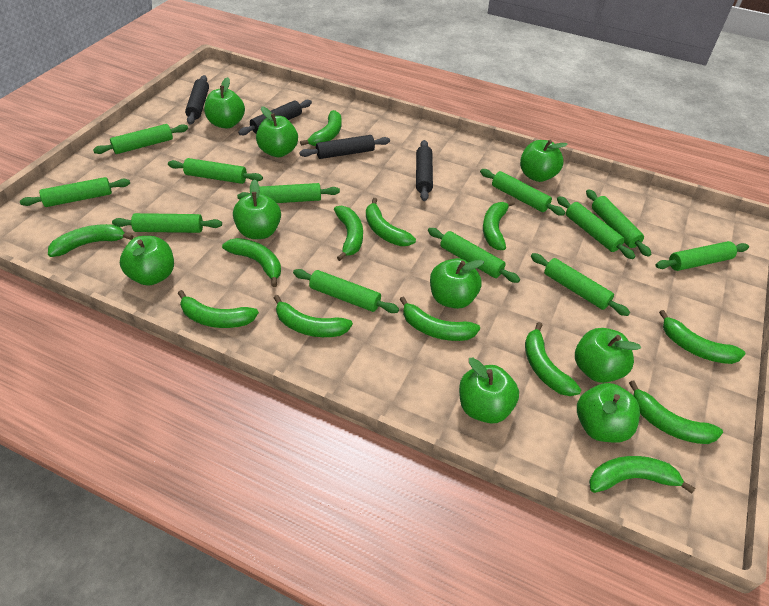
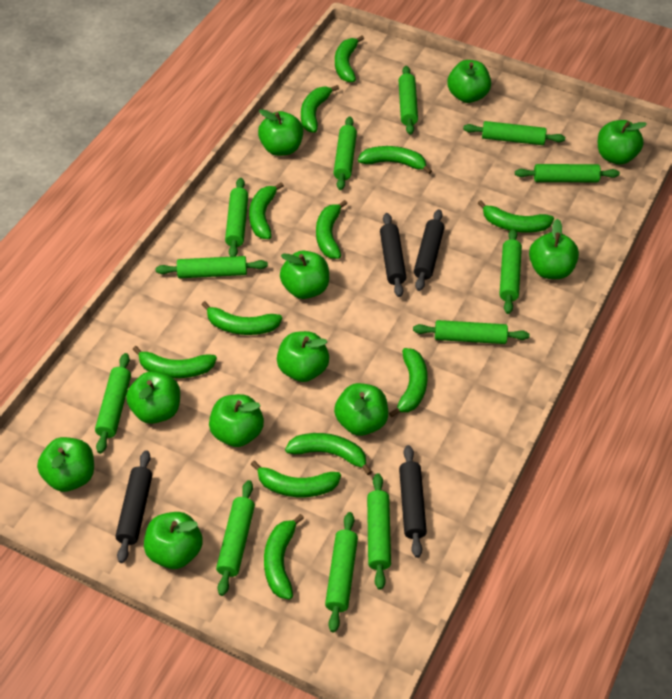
green apple: [120,236,174,286] [204,77,245,128] [233,179,281,239] [256,107,298,157] [430,258,484,309] [459,358,519,423] [520,140,568,182] [575,328,641,383] [577,383,640,443] = 9 -> [37,437,94,492] [126,371,180,424] [144,512,203,569] [209,394,264,447] [258,109,303,156] [277,331,329,382] [280,251,329,299] [334,383,388,436] [447,60,491,103] [529,219,579,279] [598,120,647,165] = 11
green banana: [48,224,133,257] [178,290,259,328] [222,238,281,287] [274,295,353,337] [300,110,342,146] [334,206,363,261] [366,198,416,246] [400,296,480,341] [483,200,515,250] [525,322,581,396] [589,456,695,494] [629,381,723,444] [659,310,745,364] = 13 -> [132,346,217,378] [201,301,282,335] [249,182,284,239] [251,461,341,497] [264,514,304,599] [285,433,372,475] [301,85,339,133] [316,200,347,259] [335,36,364,82] [358,146,432,174] [389,348,428,417] [478,200,554,233] = 12

